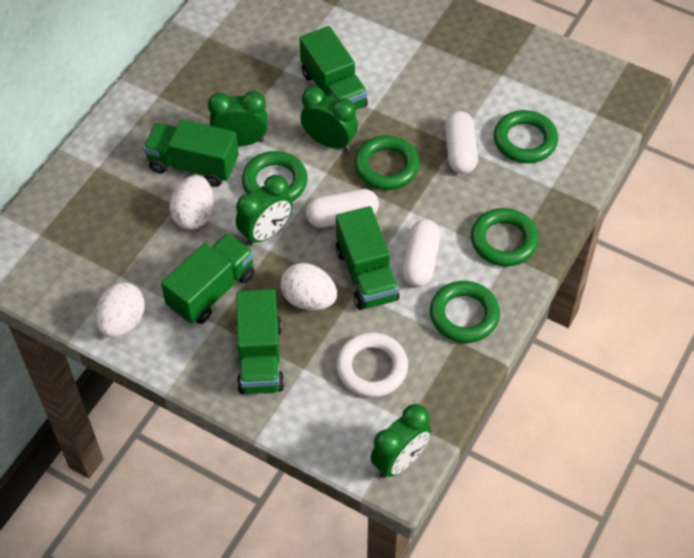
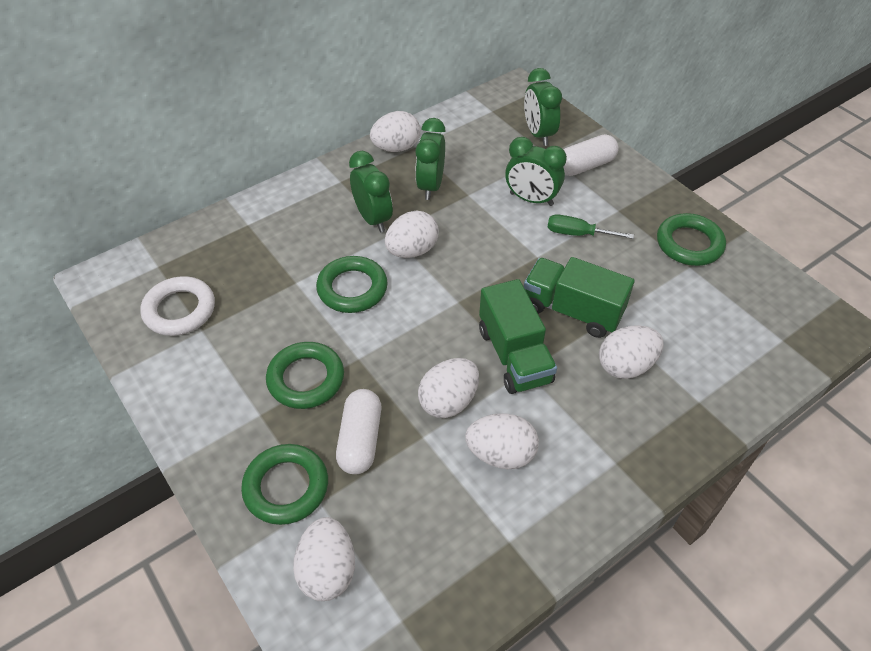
green ring: [242,151,308,202] [354,135,420,190] [430,281,500,343] [471,208,539,266] [494,110,558,163] = 5 -> [241,444,328,525] [266,342,344,409] [316,256,388,313] [657,213,726,266] = 4
green screwdriver: none = 0 -> [548,214,634,239] = 1
green truck: [143,119,239,187] [161,233,255,324] [236,289,285,394] [299,26,368,110] [336,206,400,310] = 5 -> [479,279,557,394] [524,257,635,338] = 2
white capsule: [306,189,379,228] [402,219,441,287] [445,111,478,174] = 3 -> [336,389,381,474] [563,134,619,176] = 2
white egg: [95,283,145,337] [170,175,214,230] [280,263,337,310] = 3 -> [293,517,355,601] [370,111,420,152] [385,211,439,258] [418,358,479,418] [465,413,539,469] [599,325,664,379] = 6

